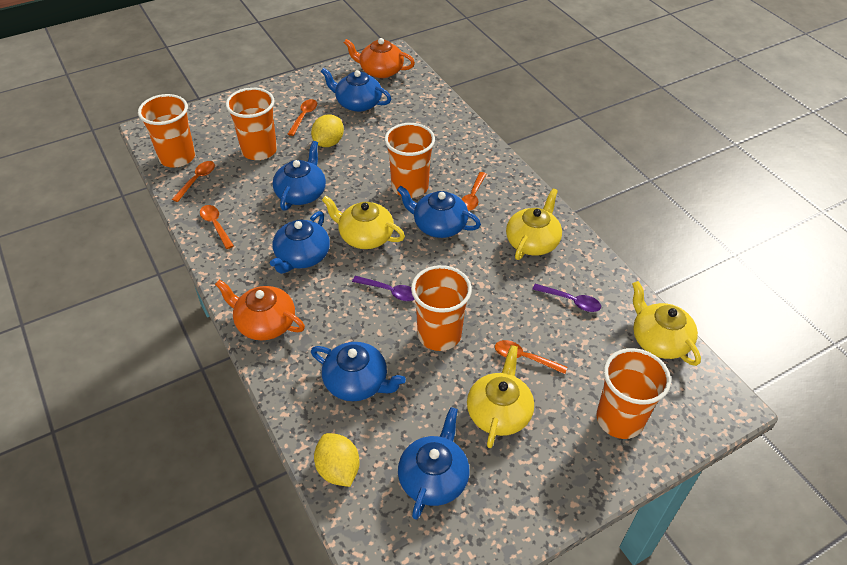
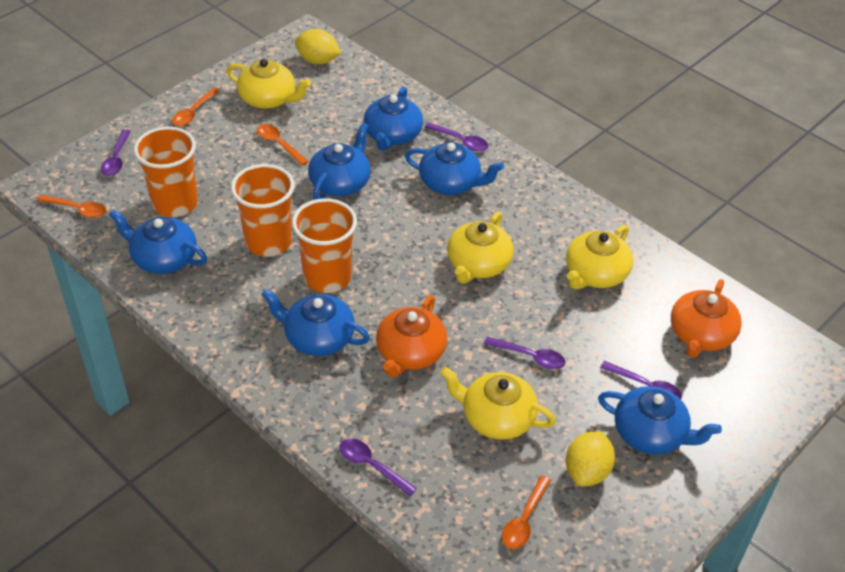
orange cup: [138,94,195,167] [226,88,277,160] [385,123,435,198] [411,265,472,351] [597,348,671,439] = 5 -> [134,127,198,217] [231,164,294,257] [292,198,357,293] = 3
orange spoon: [172,161,215,202] [200,205,234,249] [288,99,317,136] [462,172,486,211] [495,340,568,374] = 5 -> [37,195,106,218] [172,88,220,126] [257,124,309,166] [502,475,551,549] = 4
purple spoon: [352,276,415,301] [532,284,601,312] = 2 -> [101,129,131,176] [340,438,417,496] [425,123,488,151] [484,337,566,369] [600,361,682,399] = 5

